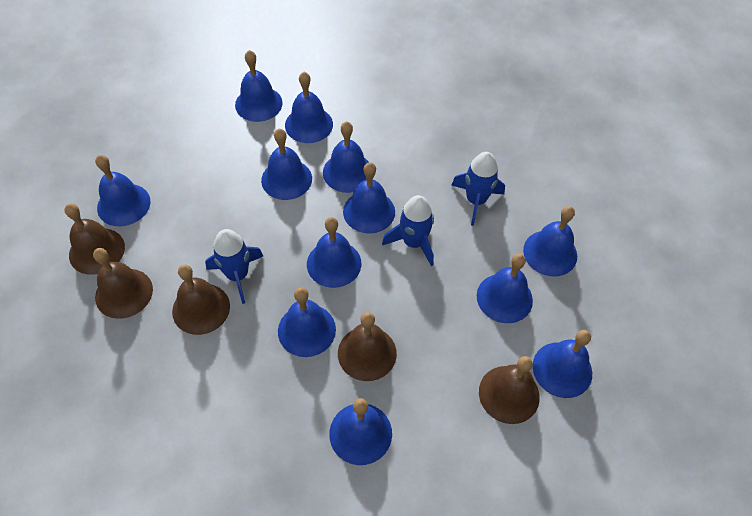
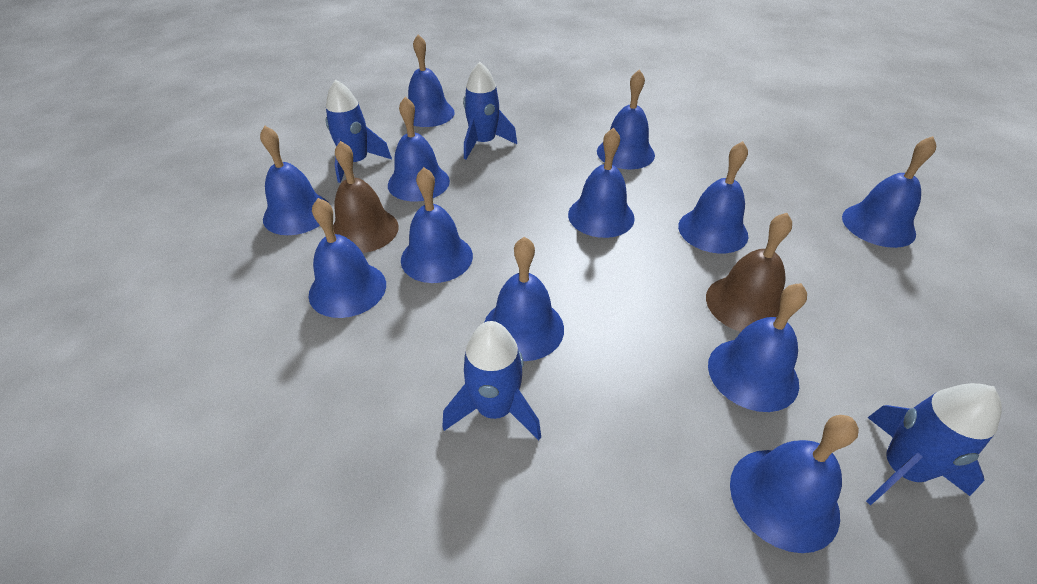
blue rocket: [205,229,263,304] [382,195,434,266] [451,152,505,226] = 3 -> [326,80,392,183] [442,321,541,441] [463,62,517,159] [866,383,1002,505] = 4
brown bell: [64,203,125,275] [93,248,153,319] [172,264,230,335] [338,312,397,381] [479,356,540,424] = 5 -> [333,141,399,253] [706,213,792,332] = 2

